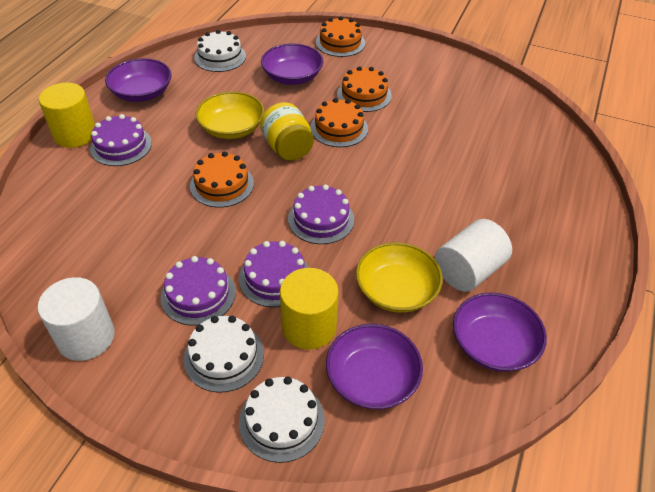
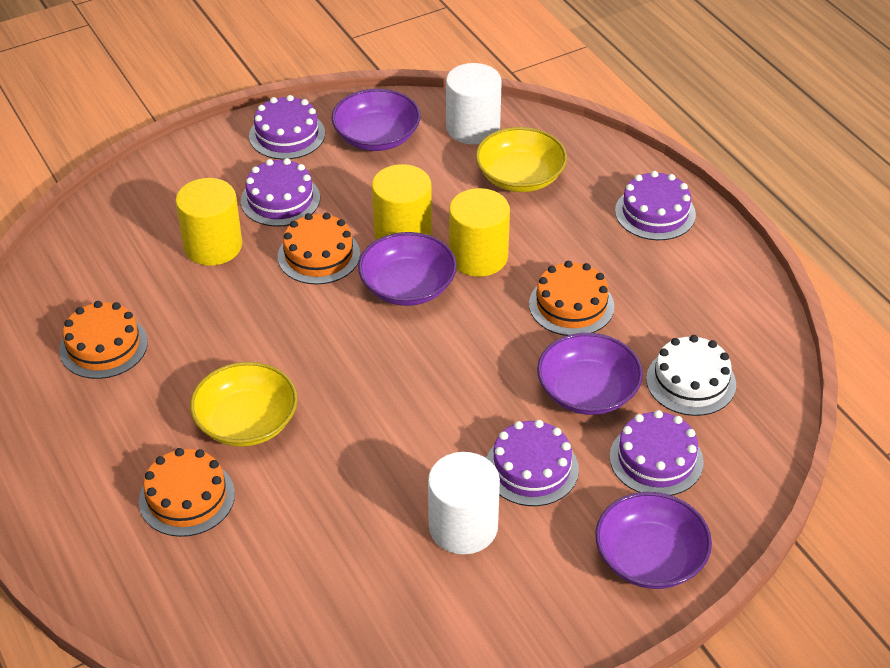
purple cake: [90,114,152,166] [161,256,236,326] [239,241,309,307] [288,185,354,244] = 4 -> [241,158,320,227] [249,95,325,160] [486,420,579,506] [610,410,704,496] [615,171,696,240] = 5
white cake: [184,316,264,393] [194,30,246,72] [239,376,325,463] = 3 -> [646,335,736,416] = 1
yellow cylinder: [39,83,95,148] [280,268,339,350] = 2 -> [176,178,242,266] [372,164,432,240] [449,188,510,277] = 3
yellow jar: [260,102,314,161] = 1 -> none = 0

